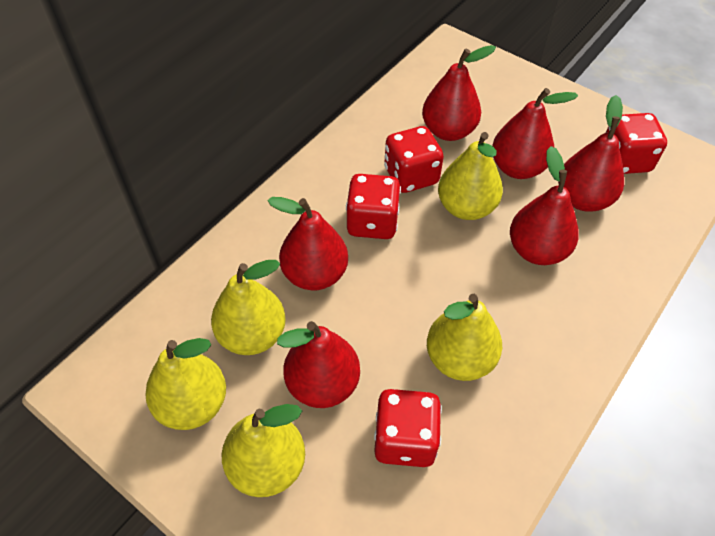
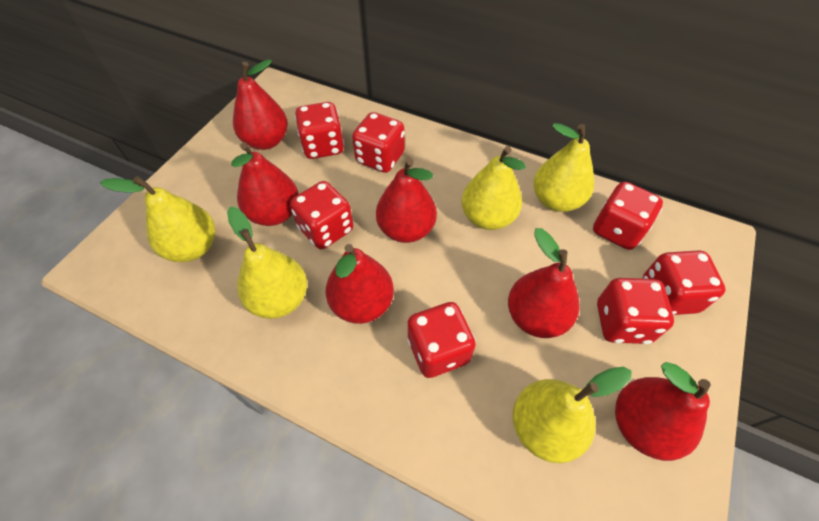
red dice: [346,174,401,239] [374,389,442,467] [384,126,444,193] [606,113,667,174] = 4 -> [290,181,353,249] [295,102,344,159] [352,112,405,173] [407,302,476,378] [593,182,663,250] [597,278,674,344] [643,250,726,315] = 7

